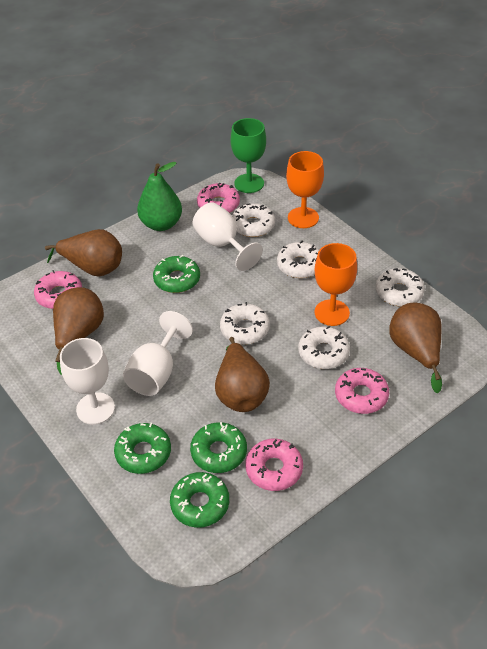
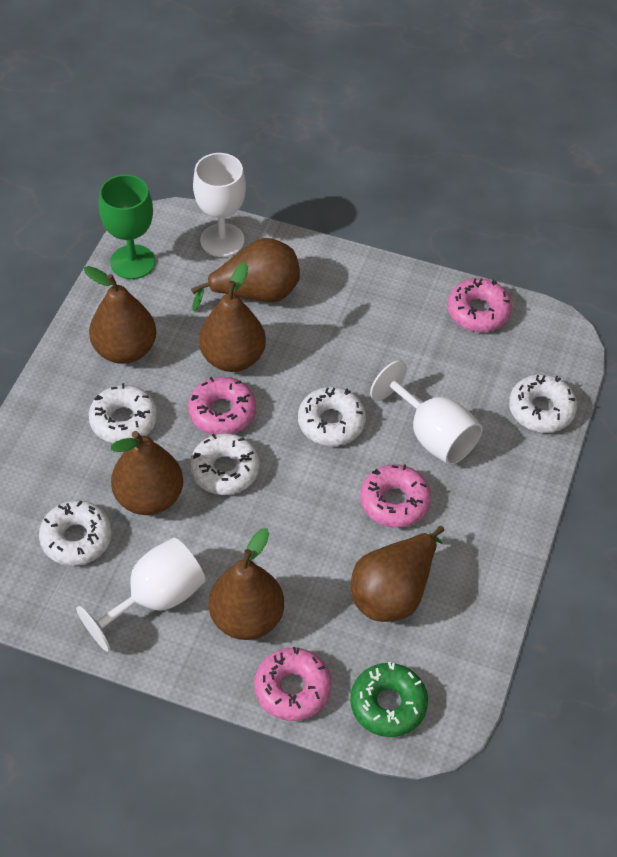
brown pear: [45,229,122,277] [53,287,104,375] [215,337,270,412] [390,303,442,393] = 4 -> [84,266,156,364] [111,431,183,515] [191,238,300,311] [199,262,266,372] [209,528,284,640] [351,526,444,622] = 6
green donut: [114,423,171,474] [153,255,200,293] [170,472,229,528] [190,422,247,473] = 4 -> [350,662,428,737] = 1
green pear: [137,162,182,231] = 1 -> none = 0
orange goblet: [286,151,324,228] [315,243,357,326] = 2 -> none = 0

